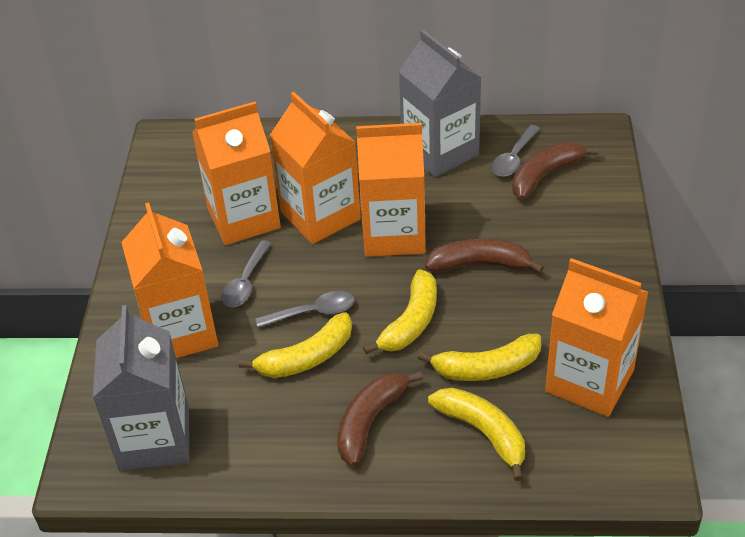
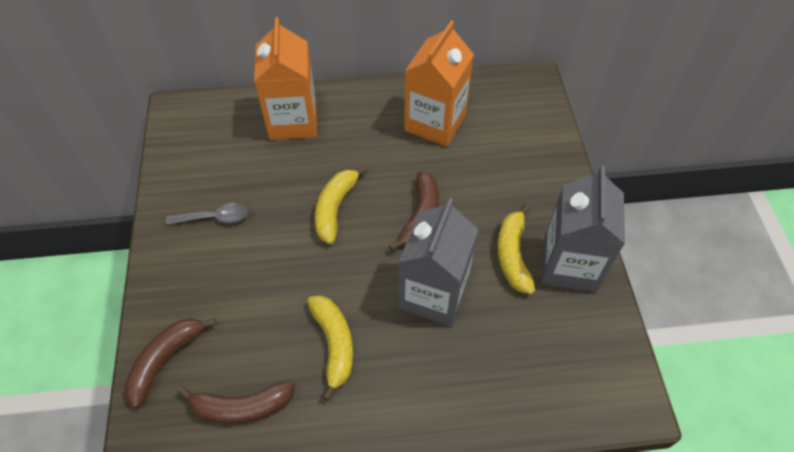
grey spoon: [221,240,272,307] [255,291,355,328] [491,125,540,177] = 3 -> [166,203,249,225] = 1
orange carton: [121,203,218,358] [192,102,281,245] [270,92,361,244] [356,123,426,257] [545,258,648,417] = 5 -> [254,17,317,140] [404,20,474,146] = 2
yellow banana: [239,312,352,378] [363,269,437,354] [418,334,541,381] [428,388,525,481] = 4 -> [307,296,353,401] [315,166,368,244] [497,204,535,294] = 3

